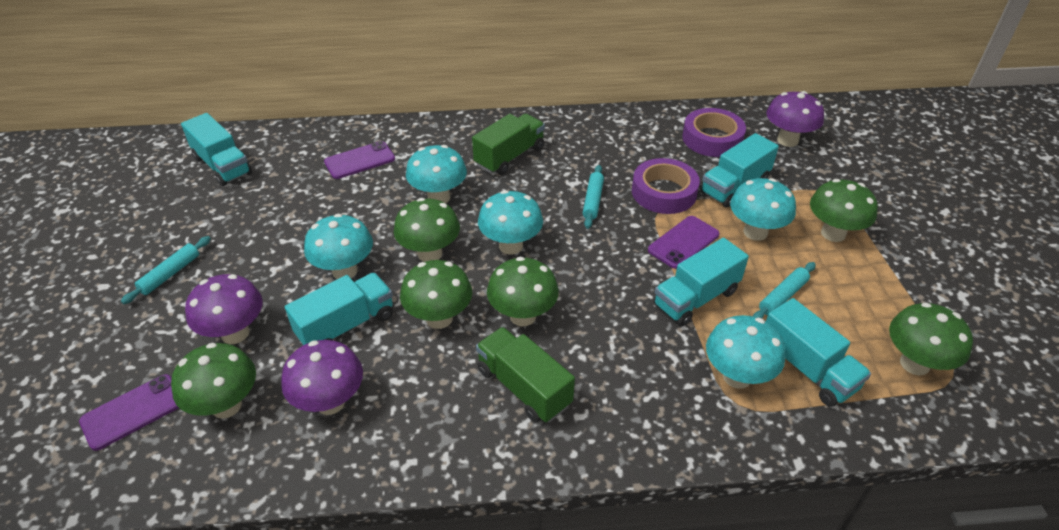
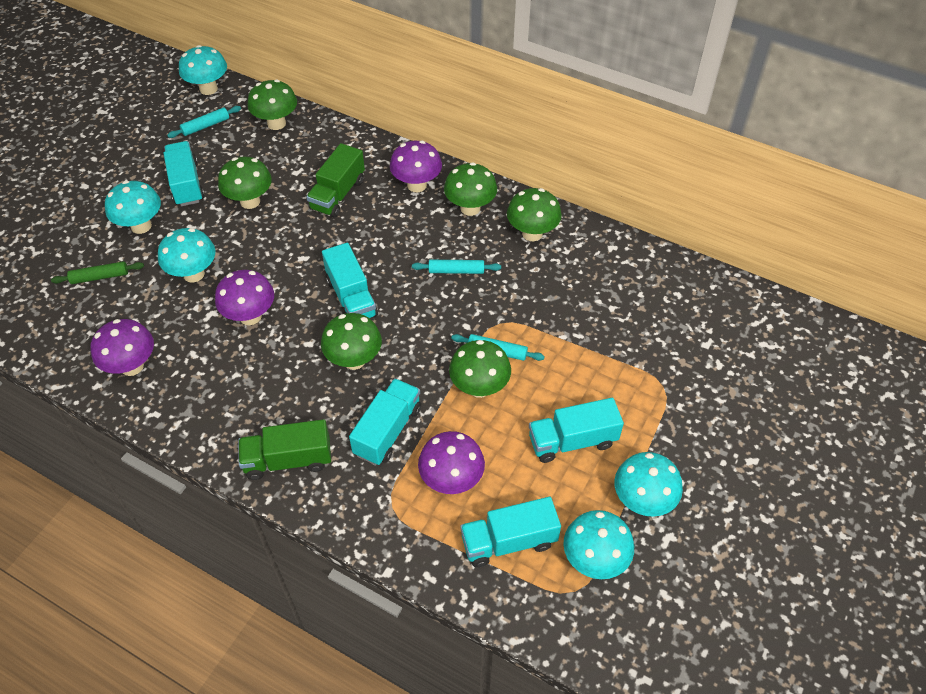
green rolling pin: none = 0 -> [51,261,144,284] = 1
purple mushroom: [185,274,262,344] [281,340,363,415] [767,91,824,147] = 3 -> [91,319,154,376] [215,270,274,325] [390,141,442,192] [418,431,485,494] = 4
purple phone: [79,374,179,451] [324,141,395,179] [648,216,720,269] = 3 -> none = 0
purple tape: [632,158,700,214] [682,108,746,157] = 2 -> none = 0

